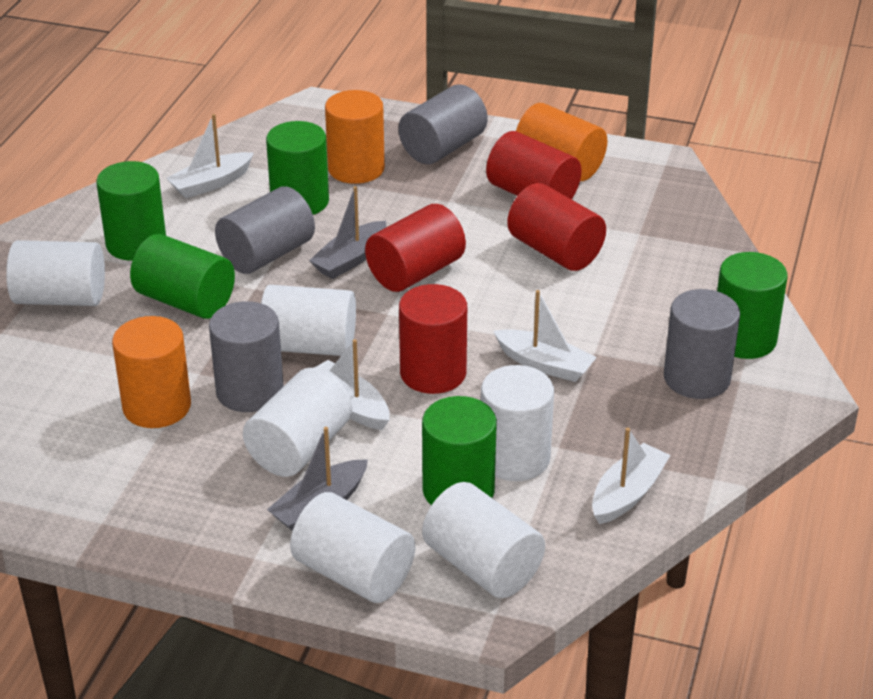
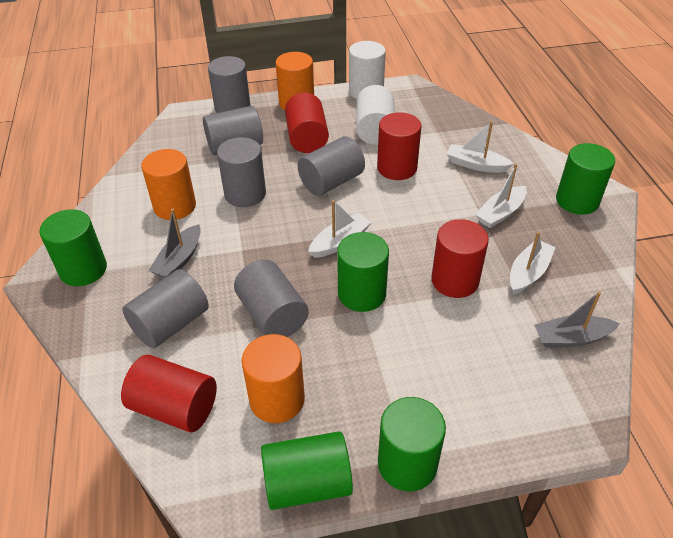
grey cylinder: [209,301,284,412] [215,186,315,274] [399,84,488,164] [664,289,740,399] = 4 -> [122,269,209,349] [203,106,263,155] [208,56,250,113] [217,137,266,207] [234,259,309,337] [298,136,365,196] = 6
white cylinder: [6,240,105,306] [243,368,352,477] [261,285,356,356] [290,492,415,603] [422,482,545,598] [481,365,554,481] = 6 -> [349,41,386,99] [356,85,395,145] = 2

